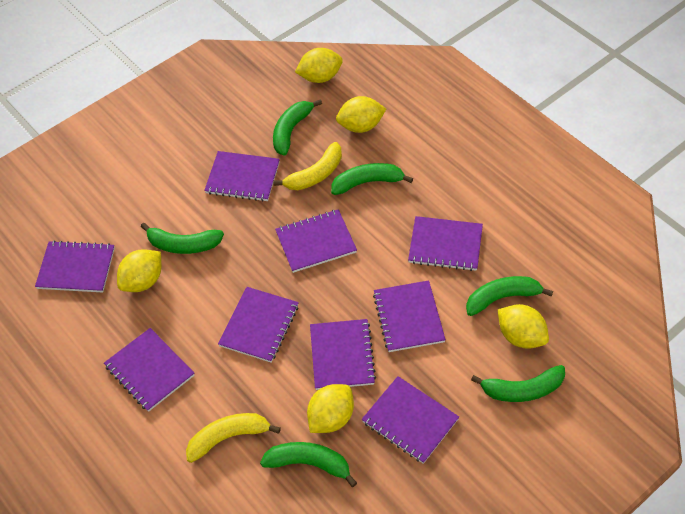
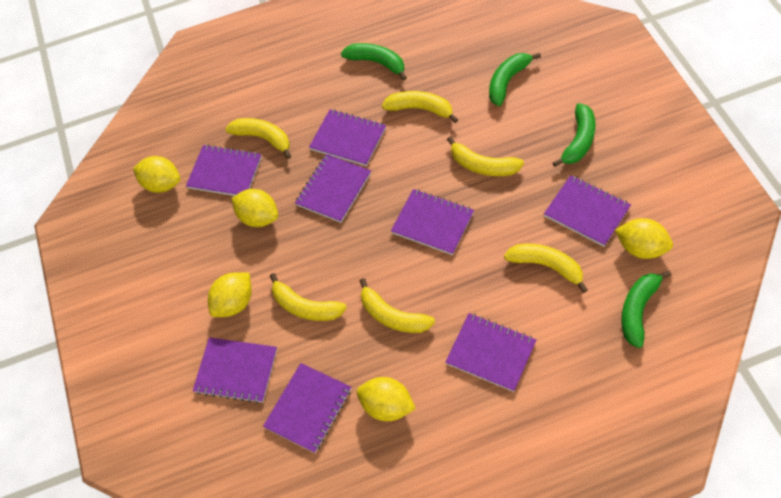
green banana: [141,223,224,254] [260,442,357,487] [273,100,322,156] [331,163,413,195] [466,276,553,316] [471,365,565,402] = 6 -> [341,43,407,81] [489,53,541,106] [553,103,595,167] [621,271,671,348] = 4
purple notebook: [35,240,115,293] [104,328,195,412] [204,151,280,202] [218,287,299,363] [275,209,357,273] [310,319,376,390] [362,376,459,464] [373,280,446,352] [408,216,483,271] = 9 -> [186,145,262,196] [193,337,277,403] [263,363,351,453] [295,154,371,223] [309,109,386,166] [391,189,474,255] [445,313,536,392] [544,175,631,246] = 8
yellow banana: [186,413,281,463] [273,142,342,190] = 2 -> [225,118,291,159] [270,273,347,321] [360,278,435,333] [382,91,458,123] [447,136,524,176] [504,244,588,293] = 6

